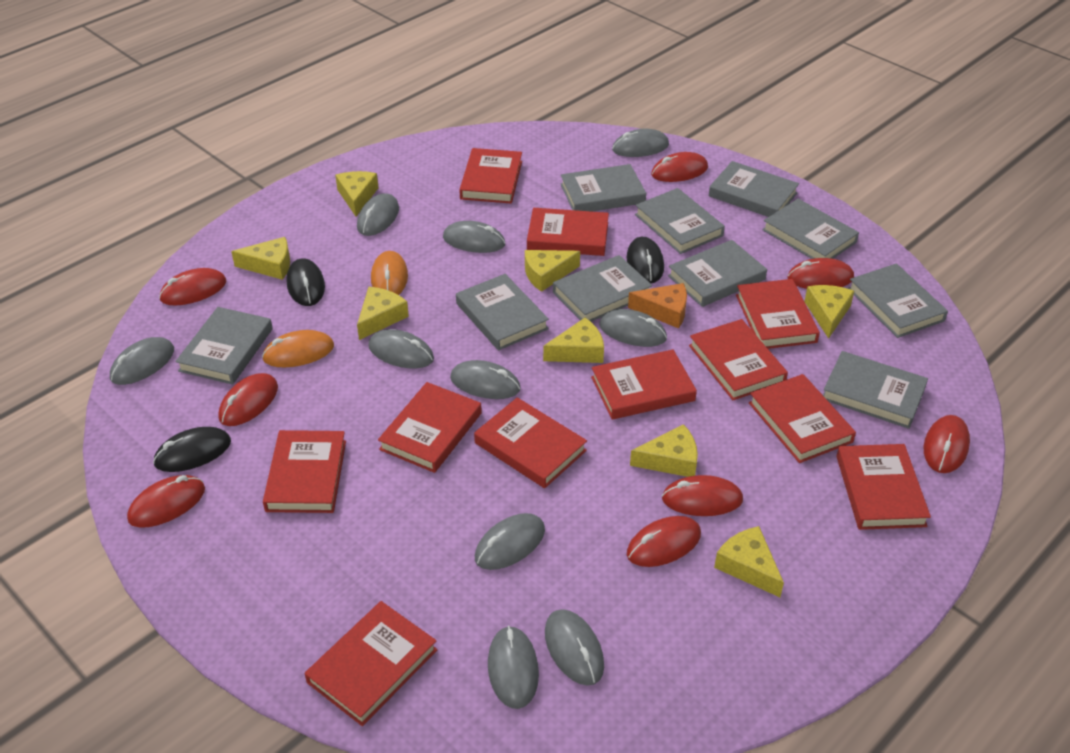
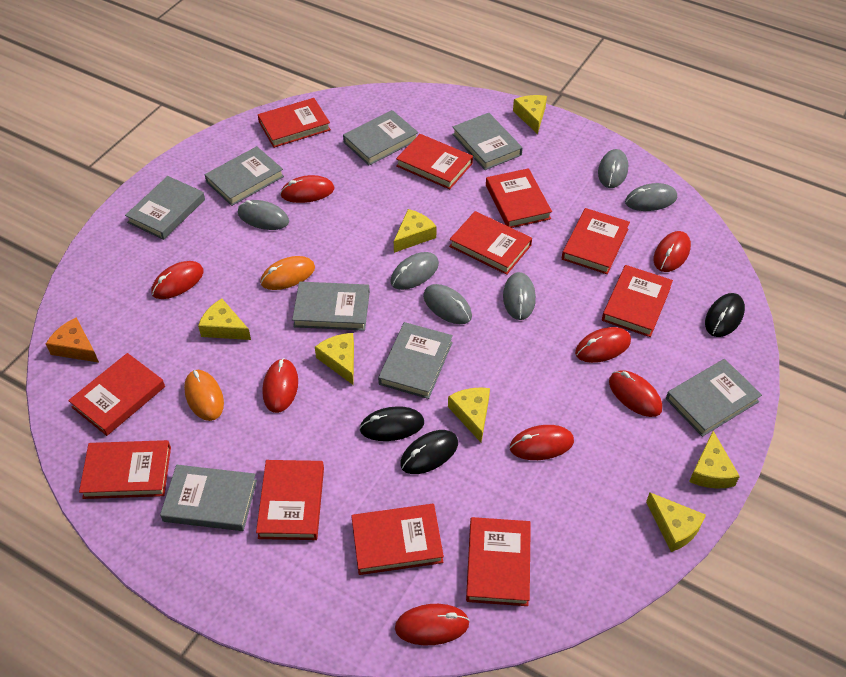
grey book: [175,307,273,385] [456,274,549,350] [553,255,652,322] [561,164,646,212] [635,188,725,254] [668,240,767,307] [709,161,799,217] [762,199,859,259] [823,351,928,429] [848,263,948,338] = 10 -> [125,176,205,240] [160,465,257,531] [205,146,284,206] [292,282,370,331] [343,110,418,165] [378,322,453,399] [452,113,523,170] [666,359,762,437] = 8
grey mouse: [110,337,174,385] [357,193,399,236] [368,329,434,369] [443,221,505,253] [450,360,521,399] [475,513,545,570] [488,625,539,709] [545,609,604,686] [599,309,667,347] [612,129,669,157] = 10 -> [238,200,289,230] [390,252,439,290] [423,284,472,324] [503,272,536,320] [598,149,628,188] [625,183,677,211] = 6
yellow cheese: [231,237,290,280] [335,171,378,216] [357,287,409,340] [525,250,580,292] [543,318,604,363] [630,424,698,477] [714,526,784,597] [804,285,854,339] = 8 -> [198,298,251,340] [315,333,354,385] [394,209,437,253] [448,388,490,442] [513,95,547,134] [646,492,706,552] [689,431,740,489] = 7

